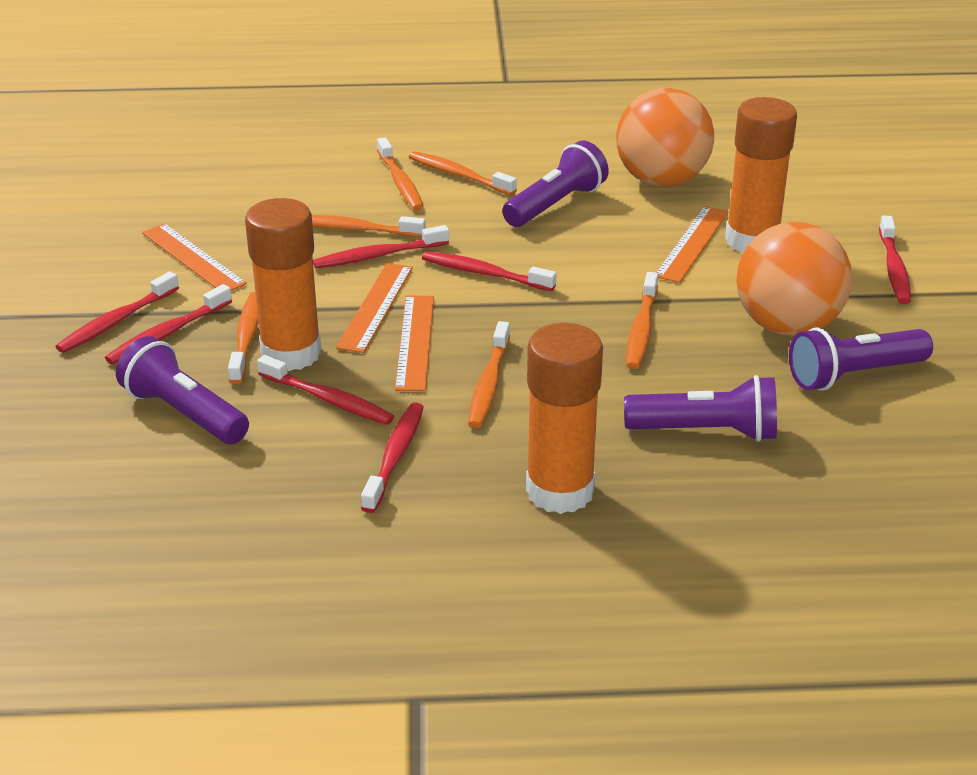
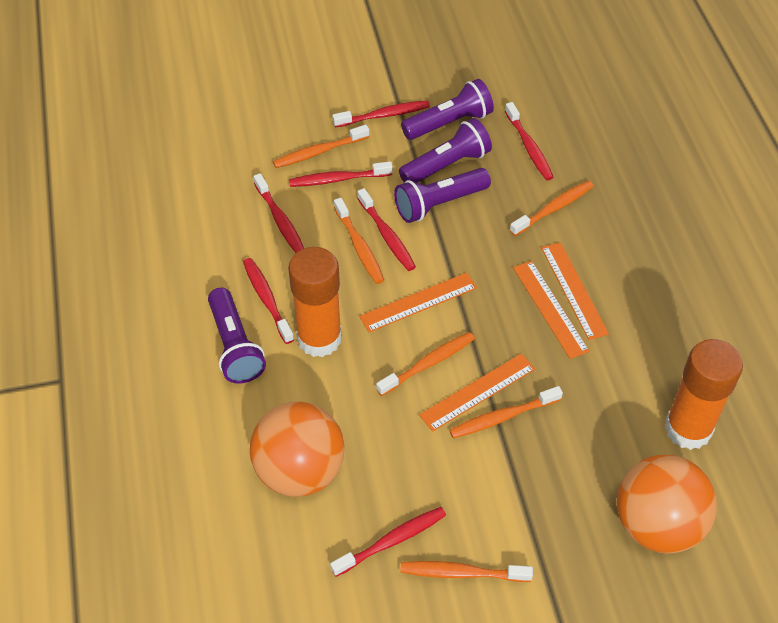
orange glue stick: [245,198,321,371] [526,323,603,514] [725,97,797,253] = 3 -> [288,247,342,357] [665,339,743,450] = 2

